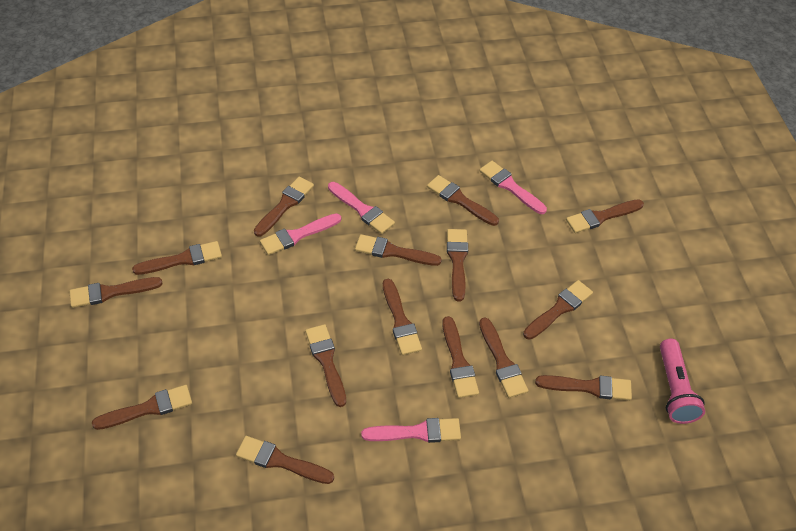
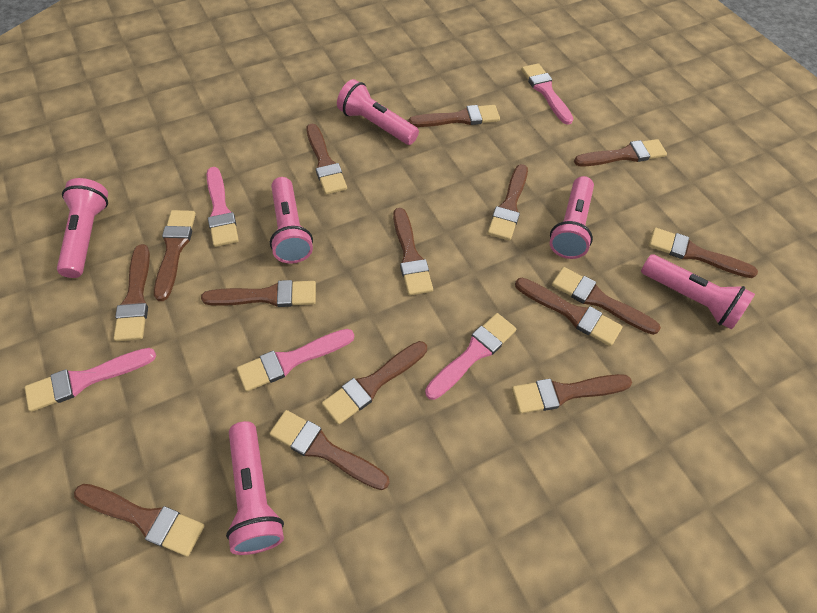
pink brush: [260,213,341,255] [328,182,395,234] [361,418,461,443] [479,161,547,214] = 4 -> [25,348,156,412] [207,167,239,247] [237,329,354,392] [425,313,517,400] [521,63,573,125] = 5
pink flashlight: [660,339,705,424] = 1 -> [57,178,108,278] [226,421,284,555] [270,177,313,264] [337,79,419,145] [550,176,594,259] [641,254,755,330] = 6

